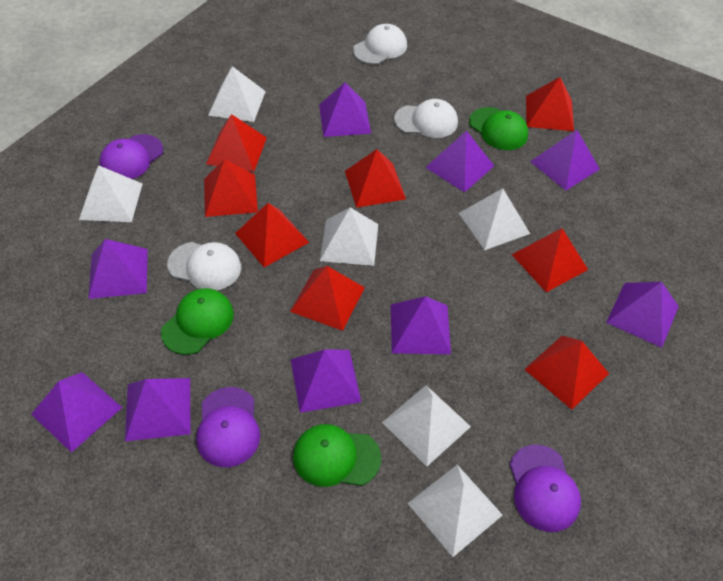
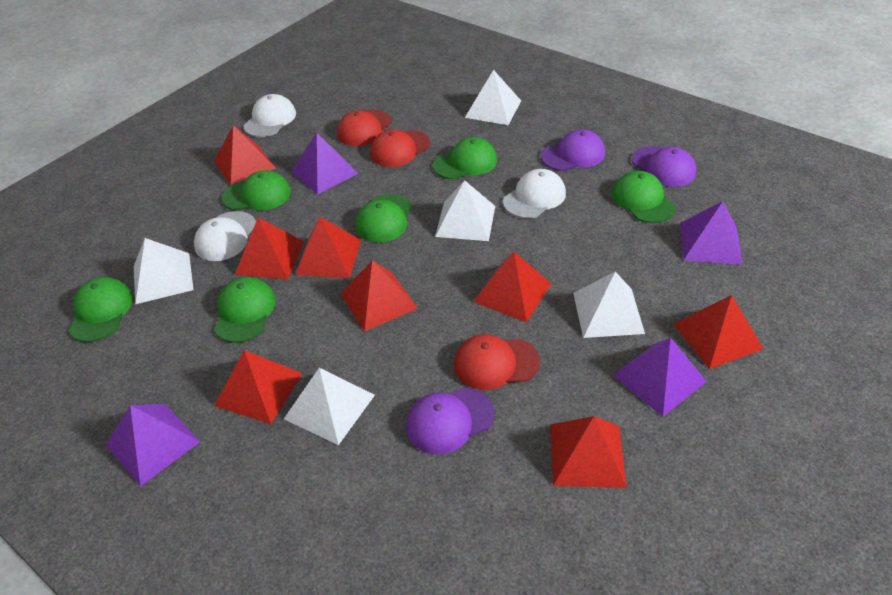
green cap: [161,288,234,355] [293,424,381,487] [469,107,528,150] = 3 -> [68,277,133,342] [214,277,276,343] [222,170,291,210] [356,194,412,243] [433,137,497,180] [612,171,676,223] = 6
purple pyramid: [31,372,123,453] [88,239,148,299] [125,378,190,441] [291,350,361,413] [319,82,371,137] [391,296,451,354] [425,131,494,193] [530,130,600,191] [606,282,679,348] = 9 -> [106,404,201,486] [291,133,358,195] [613,337,707,417] [680,201,743,265] = 4
red cap: none = 0 -> [337,110,391,146] [370,129,430,167] [454,334,540,390] = 3
white pyramid: [79,165,143,222] [208,66,266,122] [320,208,378,266] [382,385,471,467] [408,465,503,557] [459,188,530,250] = 6 -> [134,238,194,304] [284,368,375,445] [435,180,495,241] [465,70,521,125] [573,272,645,338] = 5

